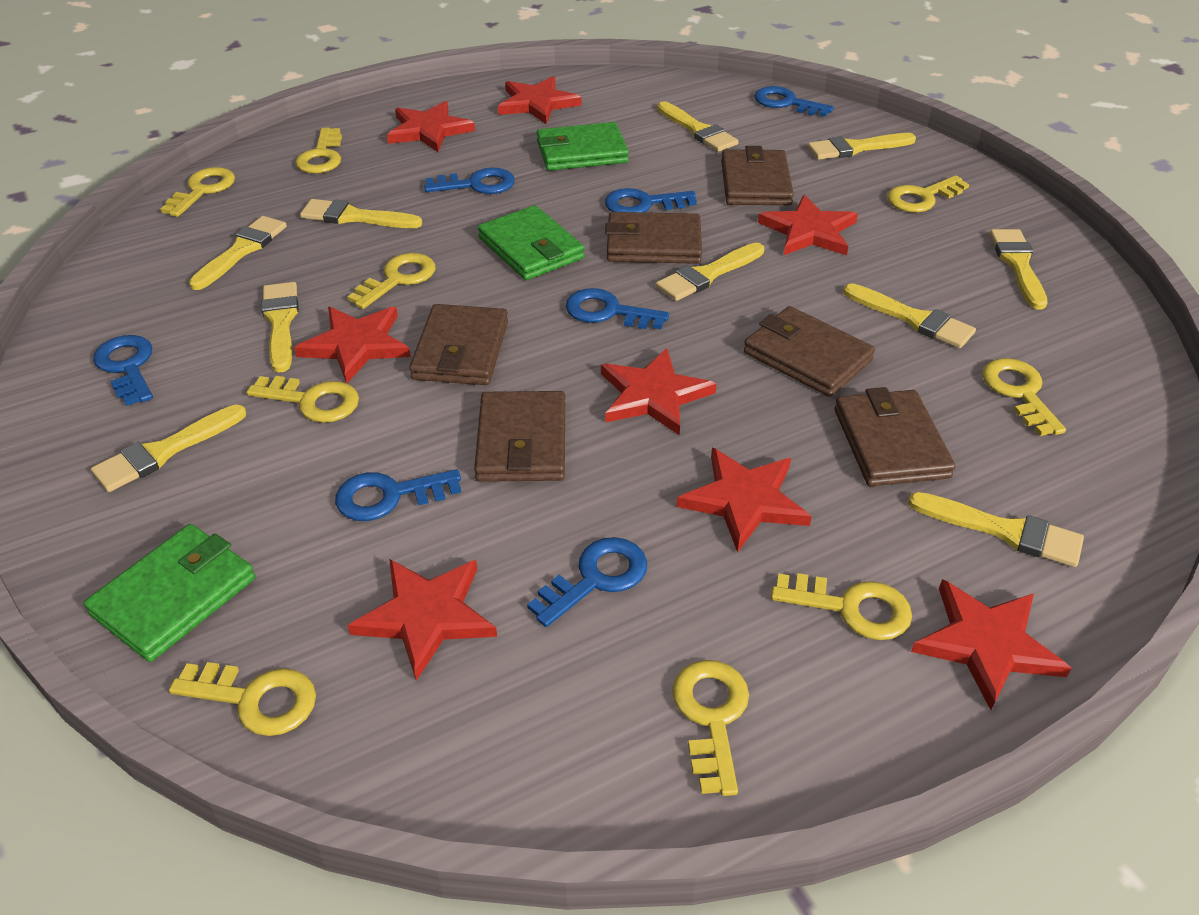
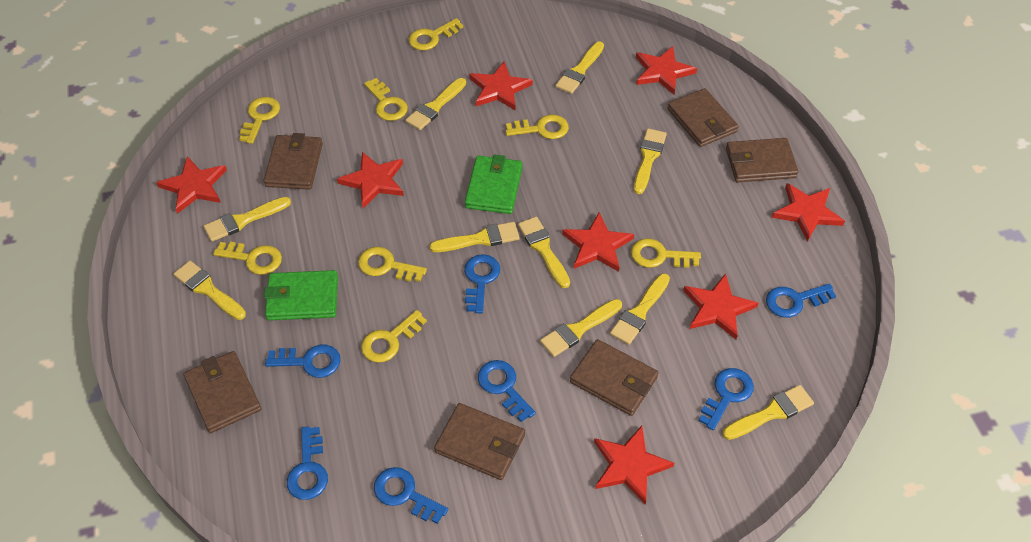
green wallet: [84,524,255,662] [478,205,585,280] [537,122,629,171] = 3 -> [264,270,338,320] [465,155,522,214] = 2
yellow key: [161,167,235,217] [169,662,316,736] [247,376,359,423] [295,128,342,173] [347,253,435,309] [672,660,749,796] [771,573,912,640] [887,175,969,212] [982,358,1066,436] = 9 -> [213,242,282,275] [239,97,280,144] [358,247,427,282] [361,310,427,363] [364,78,408,121] [408,18,463,50] [505,114,569,139] [631,238,701,268] = 8

